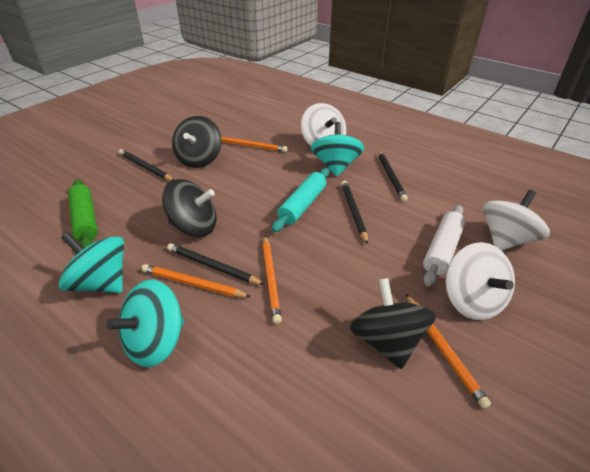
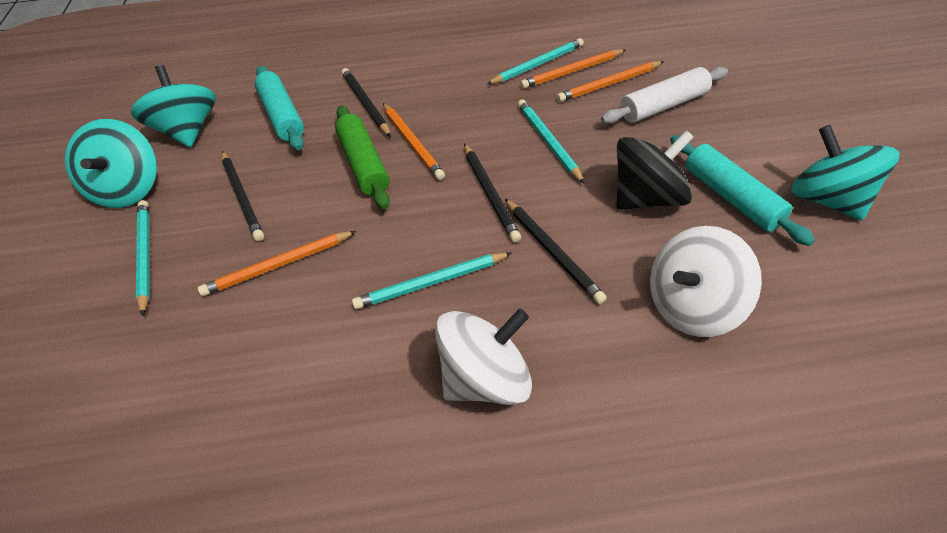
black spinning top: [162,179,216,237] [172,116,222,168] [350,278,436,369] = 3 -> [617,130,694,210] = 1
turquoise pencil: none = 0 -> [136,200,149,316] [352,253,511,309] [487,38,584,84] [518,99,585,184] = 4
turquoise rolling pin: [272,168,329,232] = 1 -> [255,66,304,150] [670,135,815,246] = 2
white spinning top: [301,103,346,146] [445,242,515,320] [483,190,550,251] = 3 -> [435,308,532,405] [650,226,762,337] = 2

